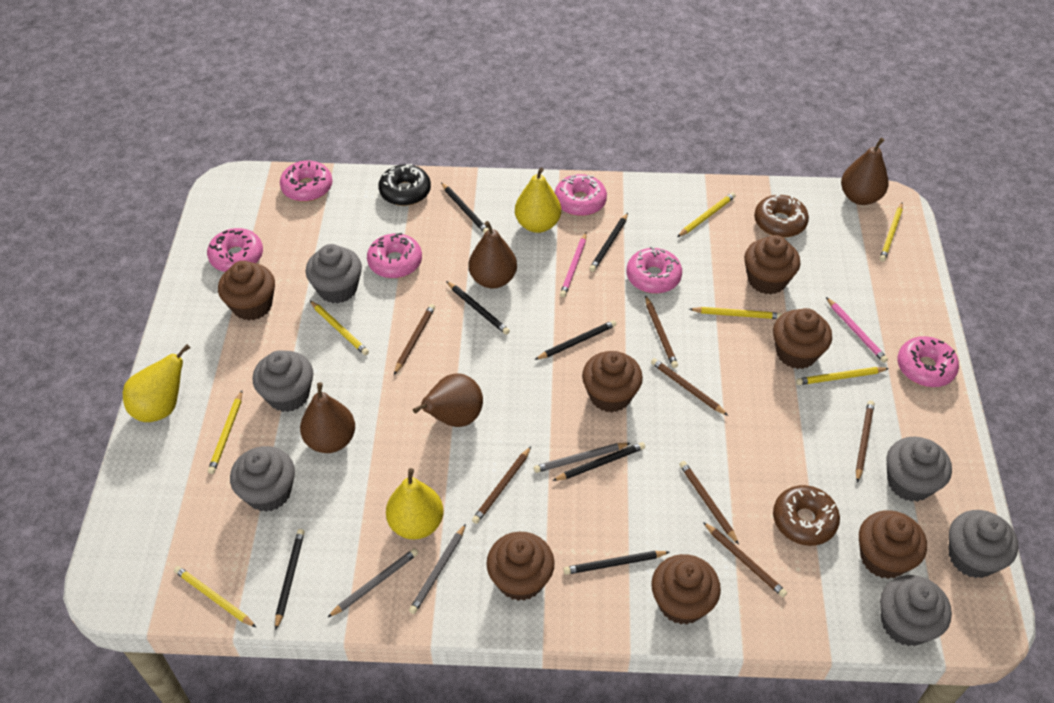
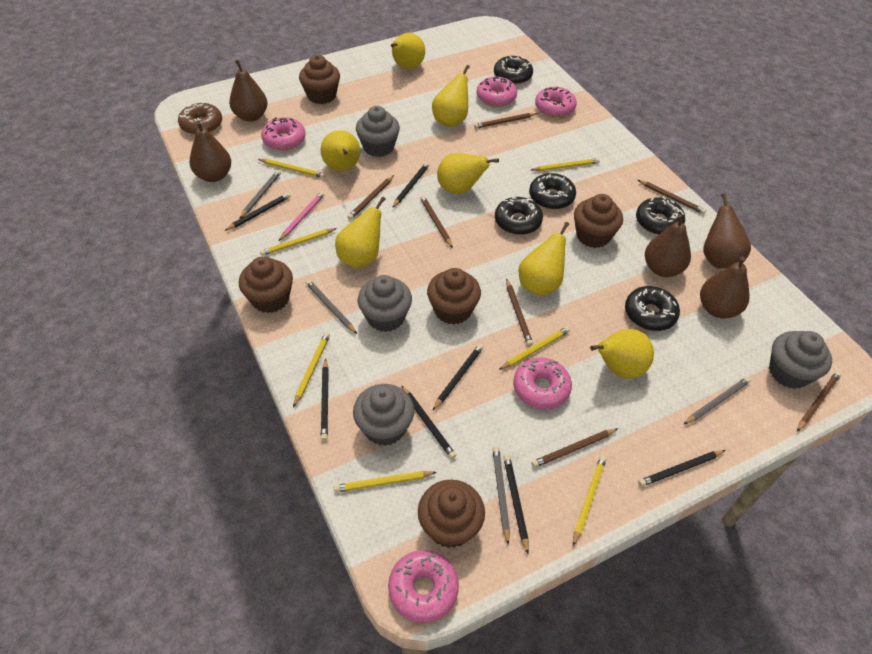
black donut: [378,164,431,206] = 1 -> [494,56,533,85] [495,197,543,235] [529,173,576,209] [625,286,680,331] [636,196,685,235] = 5
brown cupcake: [218,261,275,321] [486,532,555,601] [582,351,643,412] [651,554,721,625] [744,235,800,294] [773,308,832,369] [859,510,927,579] = 7 -> [239,256,293,313] [299,55,340,104] [418,480,485,548] [427,268,481,325] [574,194,623,248] = 5
brown donut: [754,194,809,237] [773,485,840,546] = 2 -> [178,103,222,135] = 1
brown pear: [300,382,355,453] [413,373,483,427] [469,221,517,289] [841,138,889,205] = 4 -> [190,121,231,182] [229,60,267,122] [645,214,691,277] [700,256,750,318] [703,193,751,269] = 5
grey cupcake: [230,446,295,512] [252,351,313,412] [306,244,362,303] [880,575,952,646] [886,437,952,502] [949,510,1019,578] = 6 -> [353,384,414,446] [356,106,400,157] [358,275,412,332] [769,331,832,389] = 4
grey pencil: [327,548,418,618] [409,524,466,614] [534,443,630,473] = 3 -> [239,170,281,219] [306,280,357,334] [492,446,510,545] [684,377,751,424] = 4
pink donut: [207,228,263,272] [280,160,333,202] [367,233,422,278] [555,174,607,216] [627,247,682,294] [897,336,959,387] = 6 -> [261,117,306,150] [388,550,459,623] [477,76,517,107] [513,357,572,409] [535,87,577,117] = 5
pink pencil: [560,233,587,297] [826,297,888,363] = 2 -> [279,192,325,241] = 1
yellow pear: [123,344,191,422] [386,468,444,539] [515,167,561,233] = 3 -> [321,130,360,171] [335,197,386,268] [391,33,425,69] [432,65,470,127] [437,153,499,194] [519,222,569,296] [590,329,654,379] = 7

